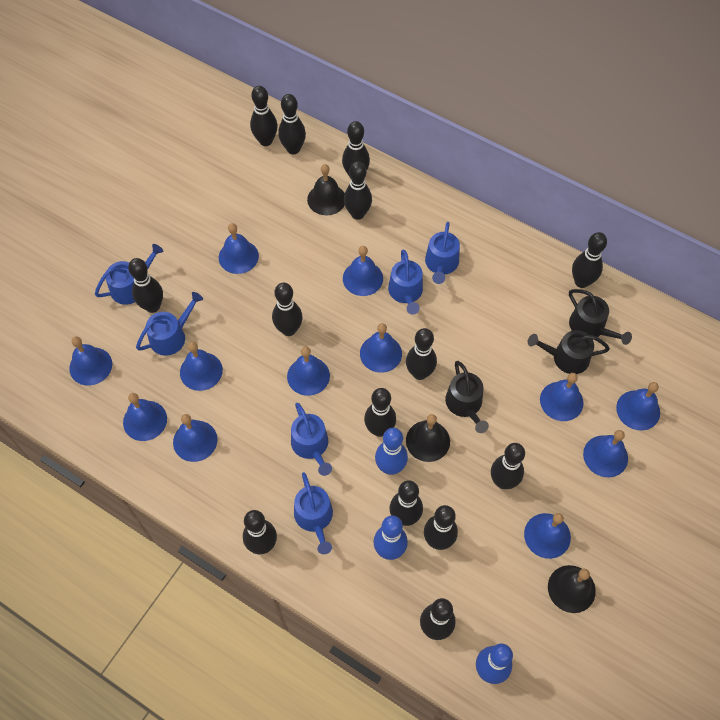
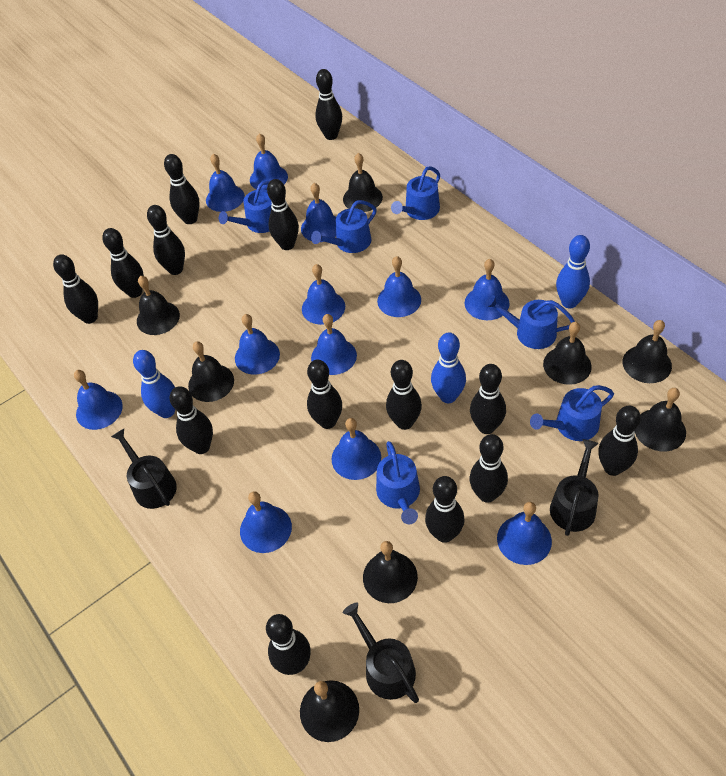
black bell: [307,164,345,215] [406,414,450,462] [548,565,596,613] = 3 -> [137,276,180,335] [188,341,234,402] [300,680,359,742] [343,153,383,212] [363,541,418,603] [543,322,592,385] [623,320,672,383] [634,388,686,451] = 8

